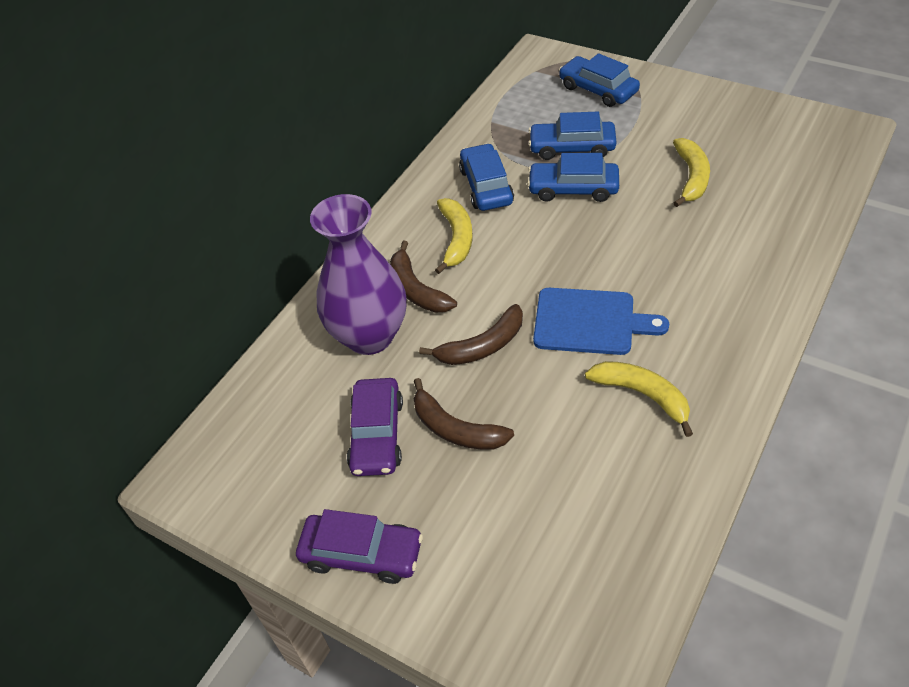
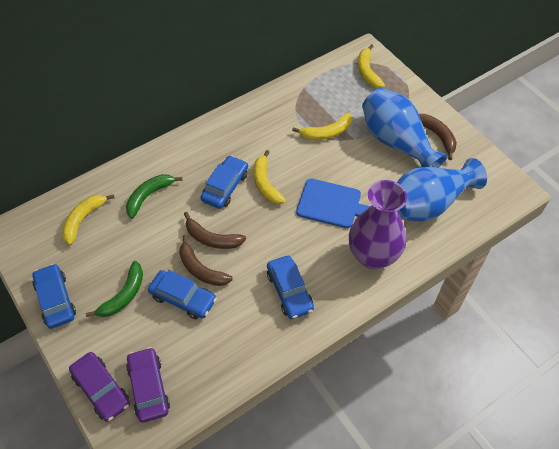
blue vase: none = 0 -> [362,88,448,168] [397,158,487,222] = 2
green banana: none = 0 -> [86,261,143,317] [126,174,183,219] = 2
yellow banana: [435,198,473,274] [585,361,693,437] [673,138,710,207] = 3 -> [62,194,115,246] [254,150,286,204] [292,113,352,140] [358,44,385,88] = 4

